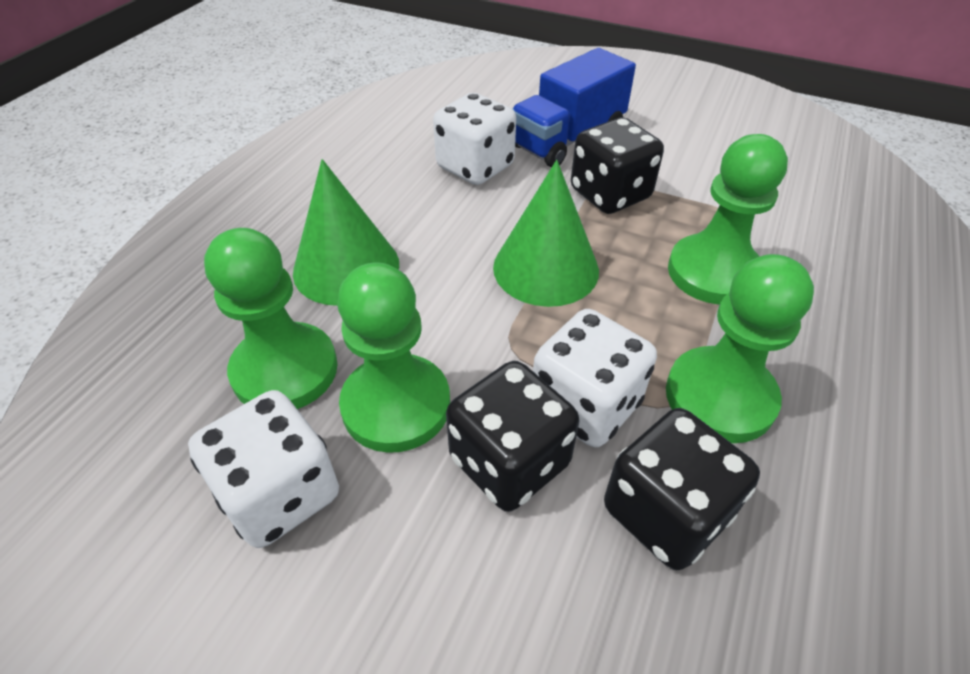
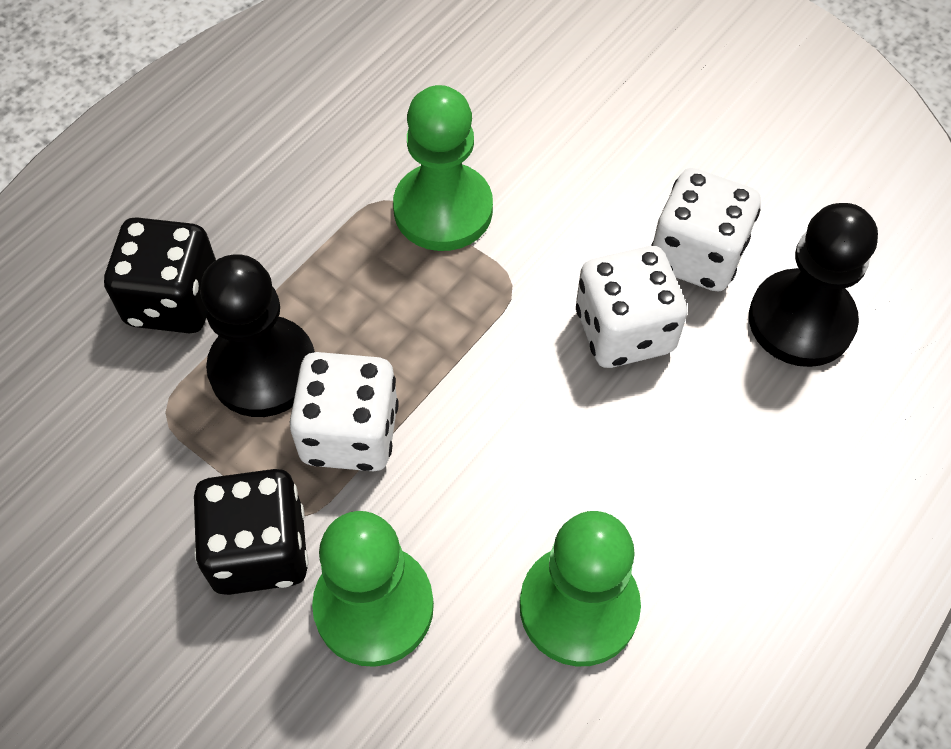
black dice: [446,361,579,512] [571,117,664,214] [604,408,760,570] = 3 -> [104,217,216,334] [194,469,309,595] = 2
black pawn: none = 0 -> [200,254,315,417] [749,203,878,367] = 2
blue truck: [512,48,636,167] = 1 -> none = 0
green cone: [293,159,399,306] [493,160,599,307] = 2 -> none = 0
green pawn: [204,228,338,409] [337,262,450,453] [666,254,814,443] [668,134,788,304] = 4 -> [312,511,434,667] [393,85,493,251] [520,511,641,667] = 3

